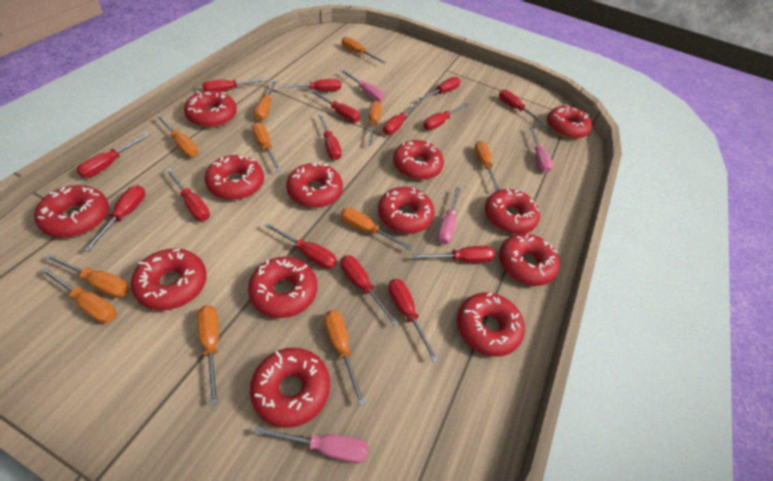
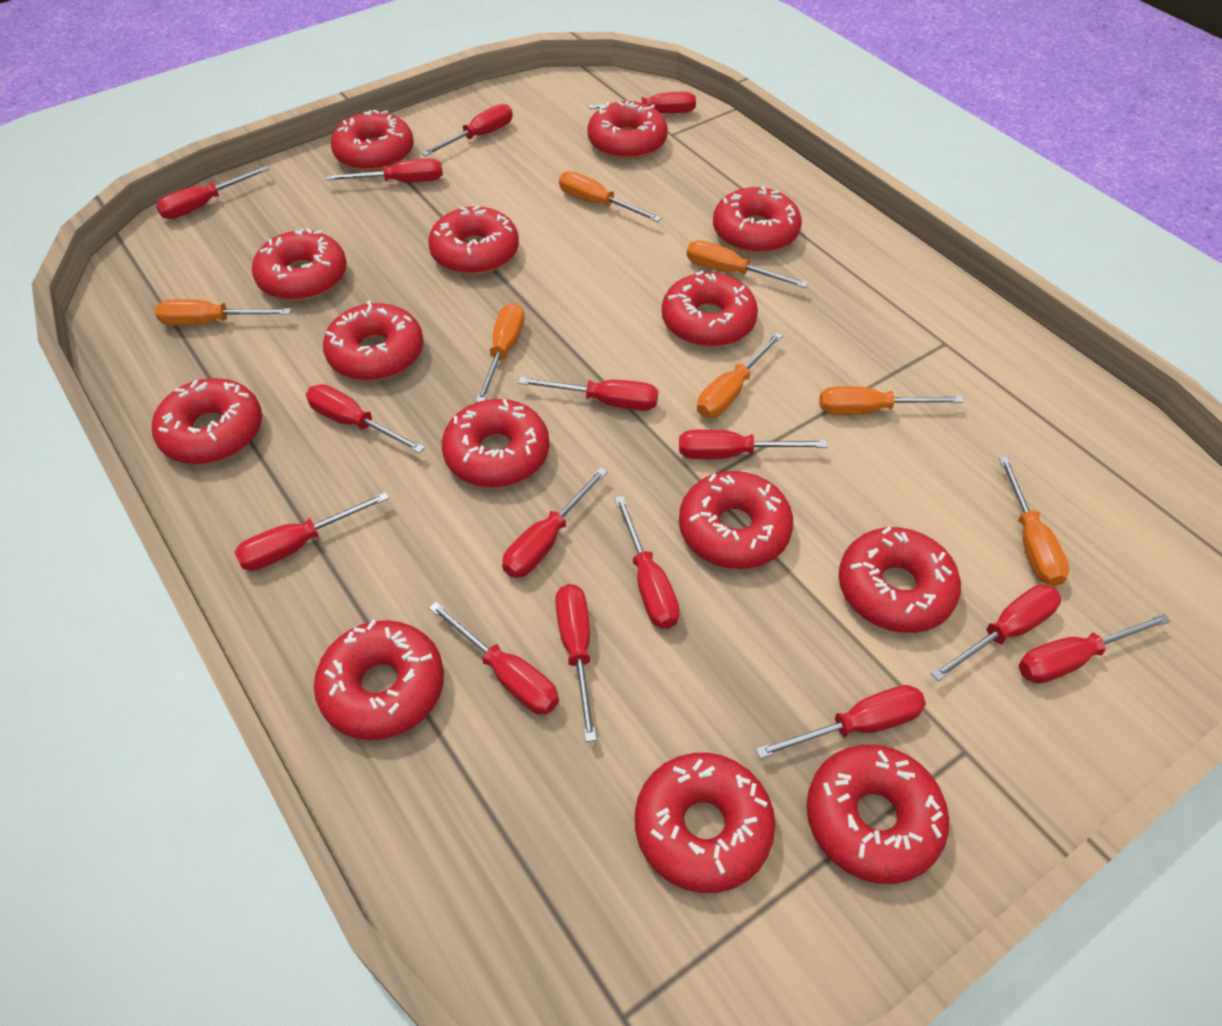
orange screwdriver: [40,267,116,323] [45,254,129,298] [156,115,198,157] [197,305,219,405] [252,123,281,171] [254,80,277,121] [324,310,365,406] [340,208,413,251] [342,37,386,64] [368,101,382,145] [474,141,500,191] = 11 -> [155,299,291,325] [476,303,525,402] [559,171,661,222] [687,240,808,288] [697,332,783,418] [819,386,964,415] [999,457,1069,587] = 7
pink screwdriver: [254,426,369,463] [340,69,384,102] [437,187,460,245] [529,127,553,173] = 4 -> none = 0
red donut: [34,185,109,238] [131,248,207,310] [184,91,237,128] [205,155,264,200] [248,257,317,318] [250,348,330,428] [286,162,343,208] [378,187,435,234] [393,140,444,180] [457,292,525,357] [485,189,540,234] [499,233,560,286] [547,104,592,139] = 13 -> [152,378,262,464] [252,228,347,301] [314,620,444,740] [323,300,424,381] [331,109,414,171] [428,205,519,275] [442,399,550,488] [587,101,668,160] [635,753,775,893] [662,270,758,347] [679,471,793,569] [713,186,802,254] [806,745,949,884] [839,527,961,633] = 14

